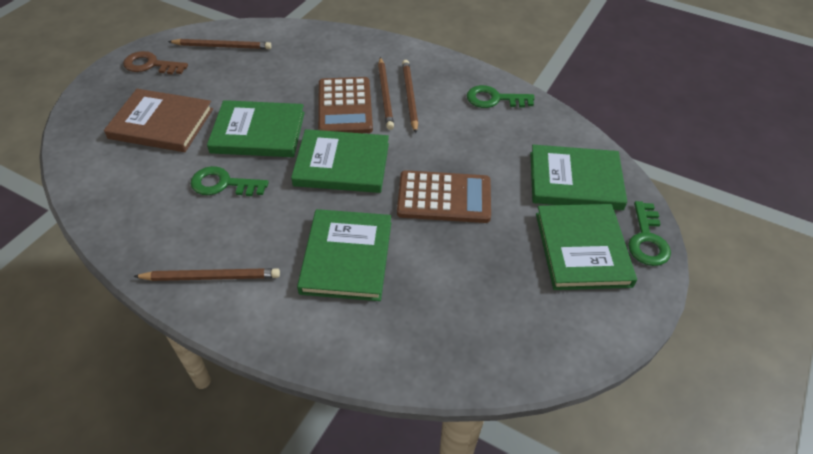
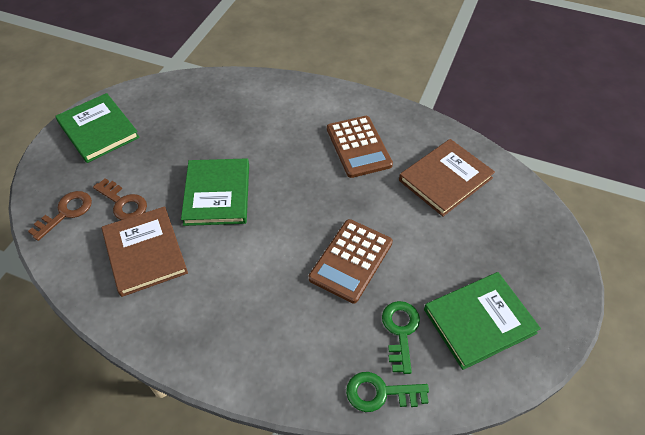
brown book: [104,89,213,152] = 1 -> [102,206,188,297] [399,139,495,216] = 2
brown key: [123,51,188,74] = 1 -> [28,191,92,241] [93,178,147,220] = 2
brown pencil: [133,268,280,281] [168,39,272,49] [378,57,394,130] [402,60,418,133] = 4 -> none = 0
green book: [207,100,305,157] [291,129,389,193] [297,209,391,301] [530,145,627,210] [536,204,637,290] = 5 -> [56,93,140,163] [181,158,249,226] [424,272,541,370] = 3
green key: [191,166,269,196] [467,85,535,108] [628,201,671,266] = 3 -> [346,372,429,412] [382,301,420,374] = 2

